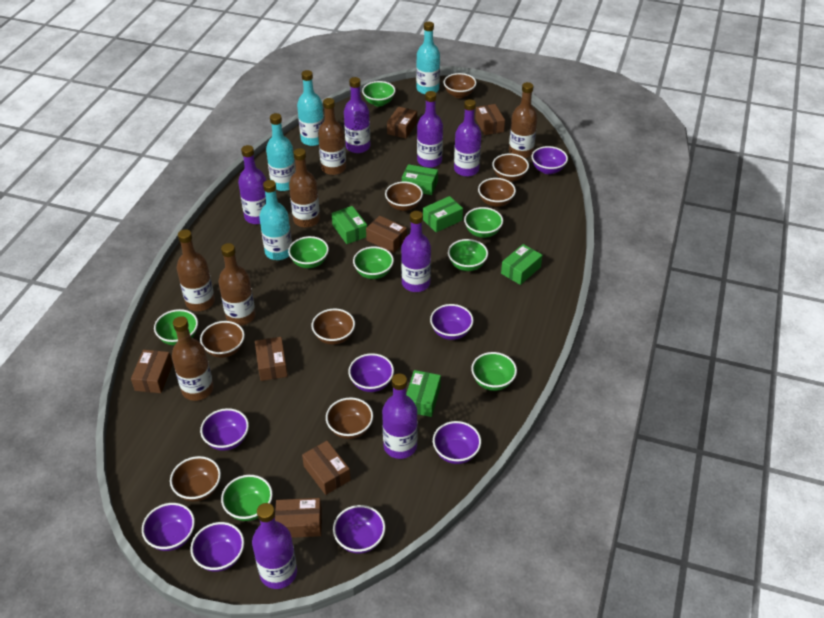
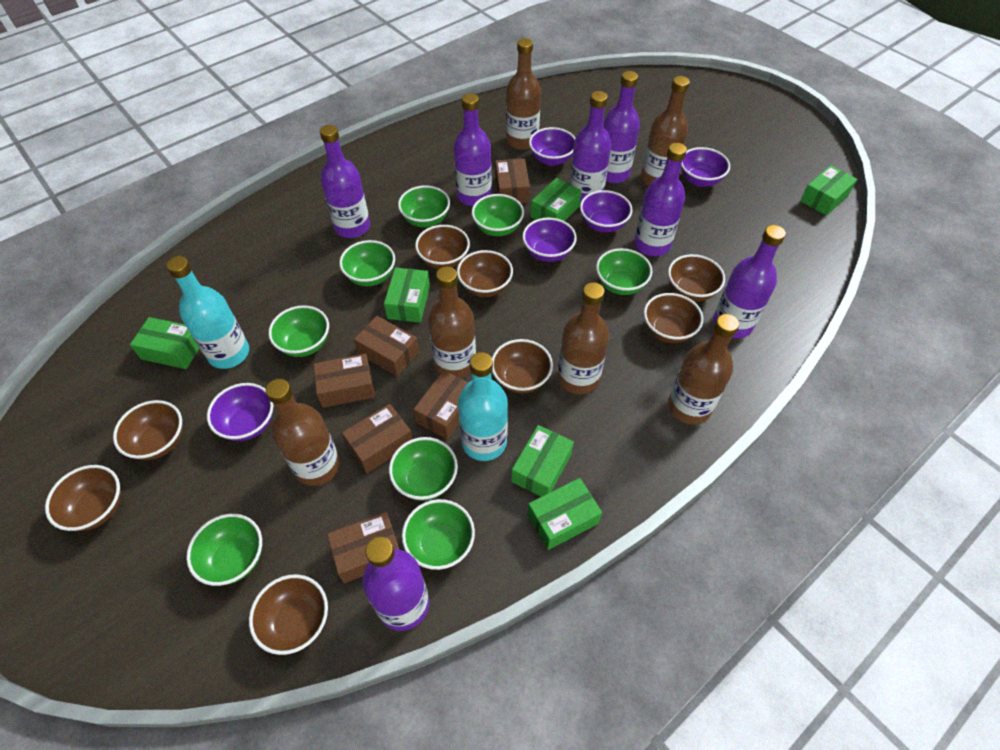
brown box: [131,350,173,393] [255,337,288,381] [275,498,322,538] [302,441,351,495] [366,216,407,253] [387,107,417,139] [475,104,505,135] = 7 -> [313,354,375,408] [327,512,400,583] [342,404,413,473] [354,316,419,376] [413,370,469,440] [495,159,530,204] = 6
green box: [332,206,367,244] [402,164,438,195] [406,370,441,417] [423,196,463,232] [501,244,543,285] = 5 -> [130,317,199,369] [384,267,430,323] [511,425,574,497] [527,478,602,550] [530,178,582,221] [800,165,857,216] = 6
purple bowl: [142,503,195,551] [190,522,244,572] [200,408,249,451] [333,505,385,553] [348,353,394,392] [430,304,474,340] [433,421,481,464] [531,146,568,174] = 8 -> [207,383,273,441] [522,218,577,262] [529,127,575,166] [580,190,632,232] [681,147,730,187] = 5
turquoise bottle: [259,180,292,260] [266,113,296,191] [297,70,324,146] [416,22,440,94] = 4 -> [167,256,249,369] [458,352,508,461] = 2

